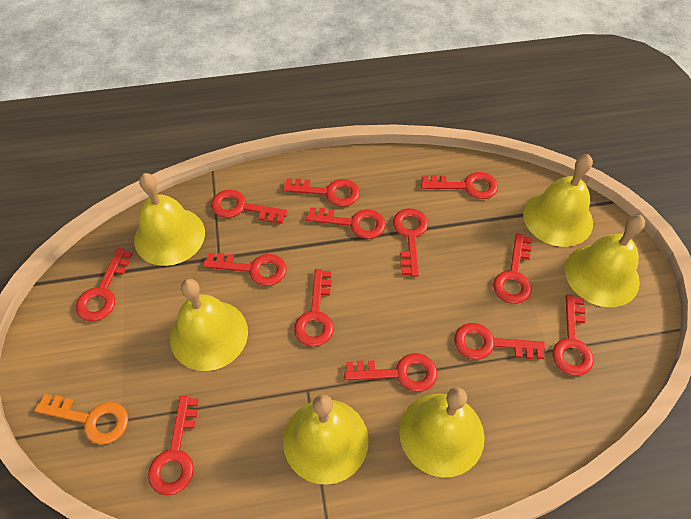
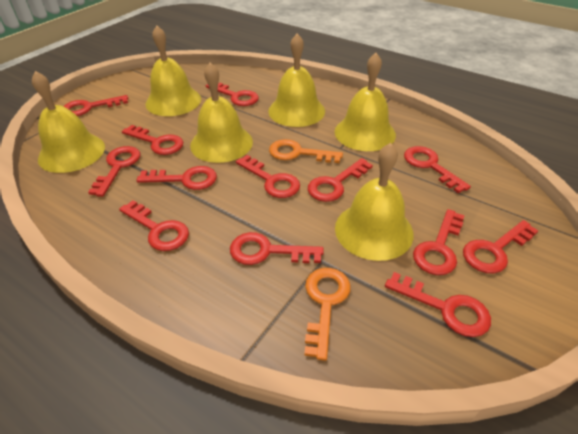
orange key: [35,394,128,445] = 1 -> [269,139,343,163] [304,268,351,361] = 2

